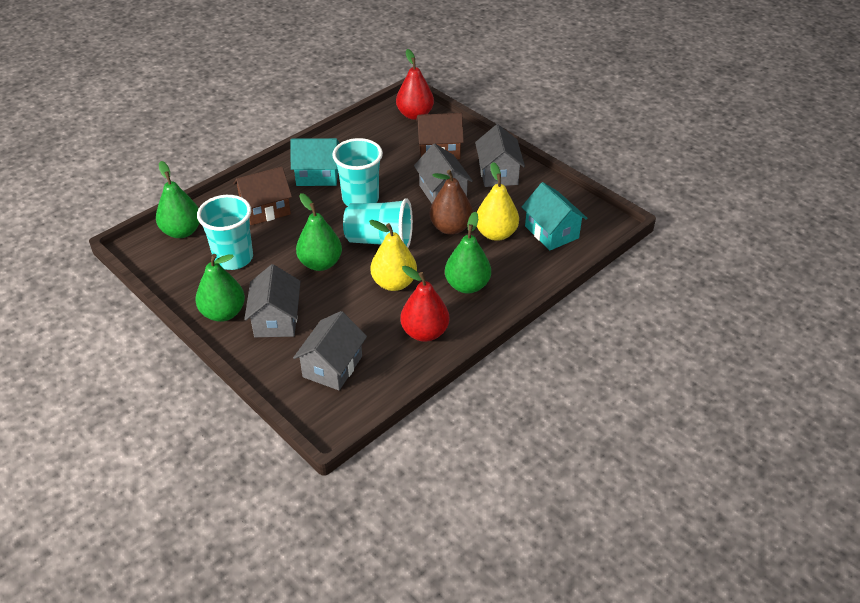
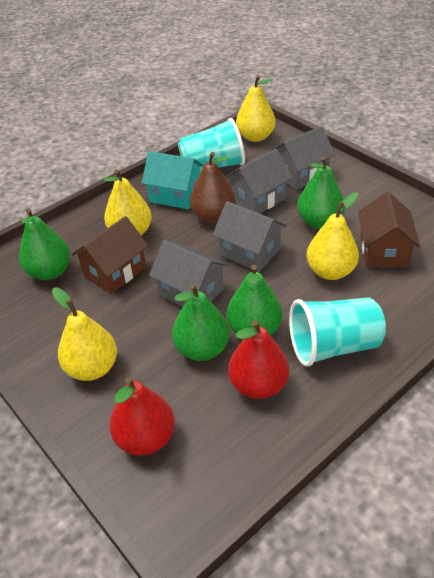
turquoise cup: [197,195,253,270] [332,138,383,206] [343,198,413,248] = 3 -> [178,118,245,173] [289,297,386,367] = 2
turquoise house: [290,138,340,186] [522,182,588,250] = 2 -> [142,151,203,209] = 1
yellow pear: [369,220,417,291] [477,162,519,241] = 2 -> [52,287,117,381] [104,169,152,236] [236,76,275,142] [306,192,359,280] = 4

